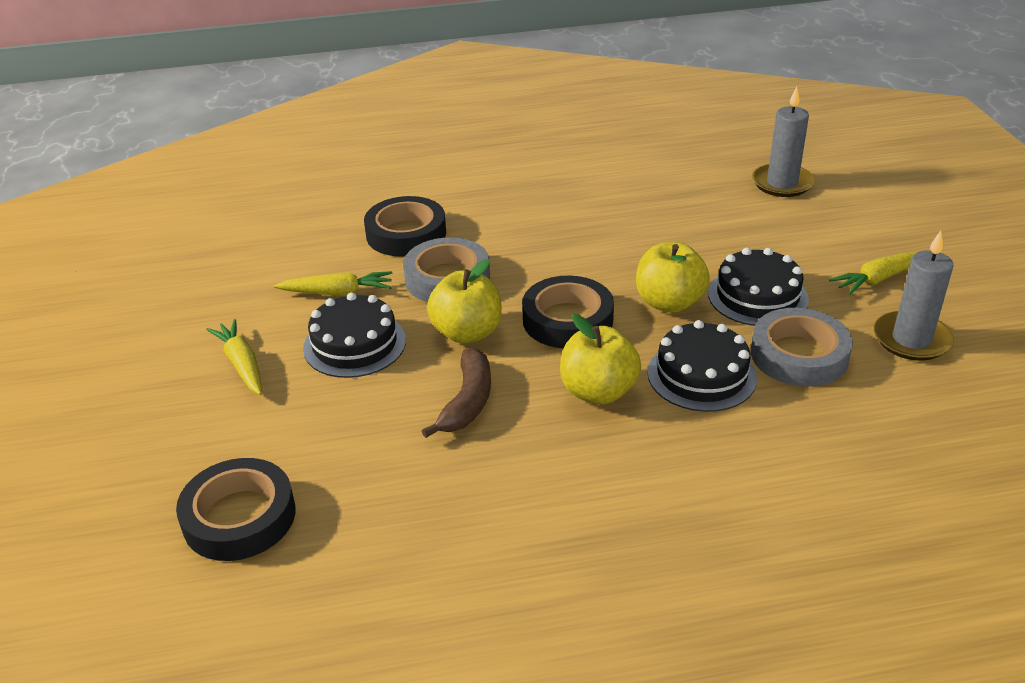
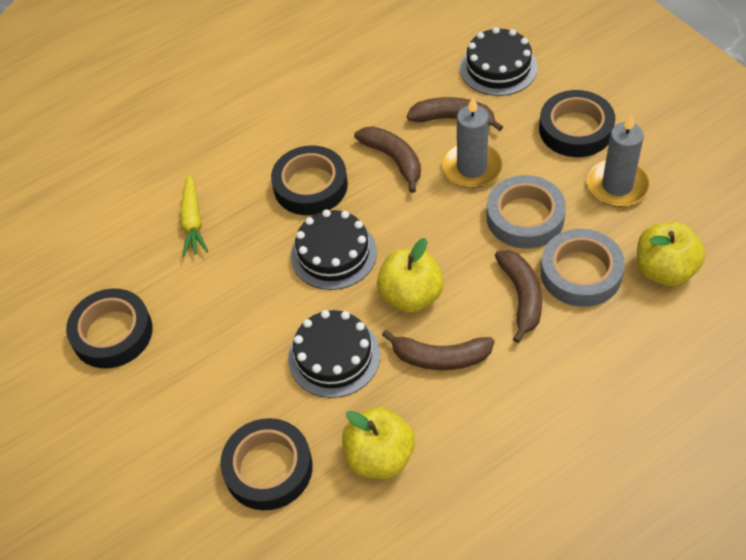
black tape: [176,458,295,561] [364,196,446,256] [522,276,614,348] = 3 -> [66,289,152,368] [220,418,313,510] [271,145,348,215] [539,90,615,157] = 4
brown banana: [422,348,491,438] = 1 -> [354,126,421,193] [382,330,494,370] [407,97,503,131] [495,250,542,343] = 4
yellow carrot: [206,319,262,395] [274,271,392,295] [829,251,919,295] = 3 -> [180,174,208,257] = 1

